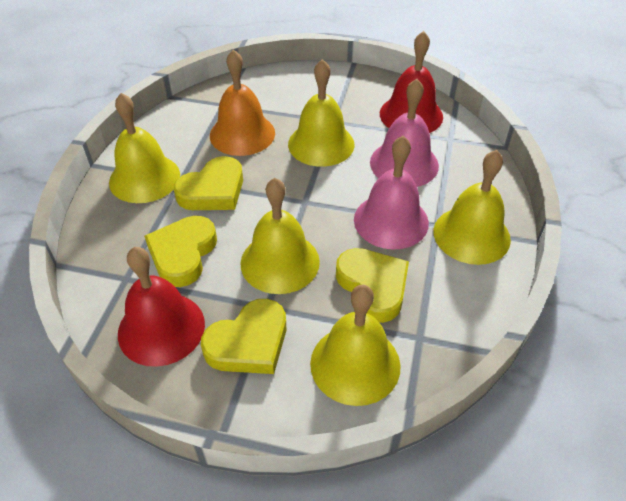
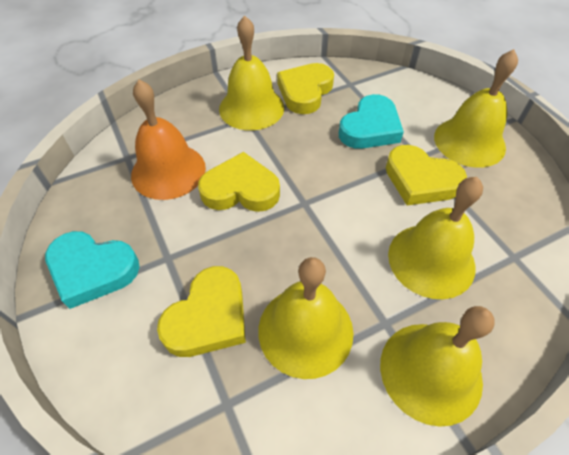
pink bell: [354,136,429,249] [370,79,439,187] = 2 -> none = 0
red bell: [118,247,205,367] [380,31,443,133] = 2 -> none = 0
turquoise heart: none = 0 -> [45,231,140,309] [339,94,404,149] = 2

